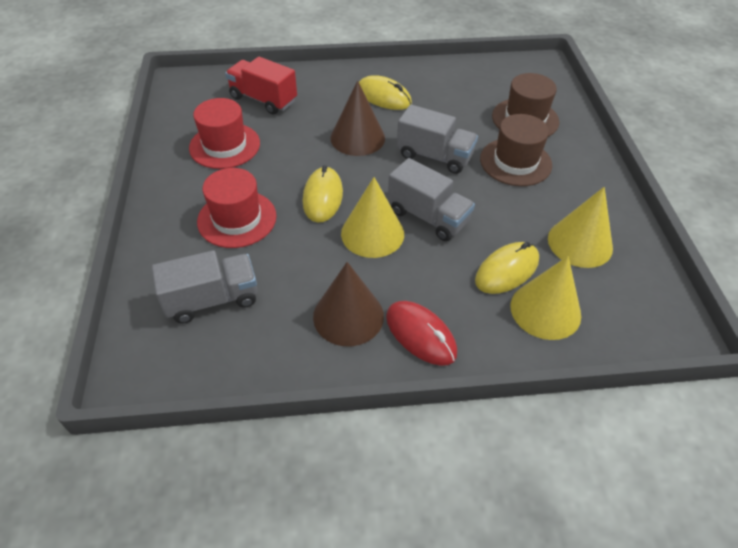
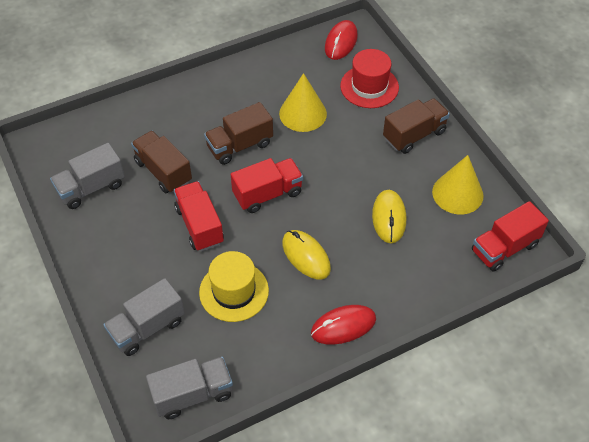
brown cone: [313,262,384,346] [330,81,385,156] = 2 -> none = 0
brown hat: [480,114,552,186] [492,73,559,137] = 2 -> none = 0
brown truck: none = 0 -> [131,131,192,193] [204,102,273,165] [383,98,450,154] = 3
red hat: [189,98,260,169] [197,168,277,248] = 2 -> [340,49,399,108] = 1
red mouse: [386,301,457,366] = 1 -> [311,305,376,345] [325,20,358,60] = 2
red truck: [225,57,297,115] = 1 -> [174,181,224,251] [231,158,303,213] [472,201,549,272] = 3
yellow cone: [341,177,404,258] [511,256,581,340] [548,187,613,268] = 3 -> [279,73,327,132] [432,155,484,214] = 2
yellow hat: none = 0 -> [199,251,269,322] = 1
yellow mouse: [303,165,343,223] [359,75,412,110] [475,242,539,294] = 3 -> [282,230,331,279] [372,190,406,243] = 2

